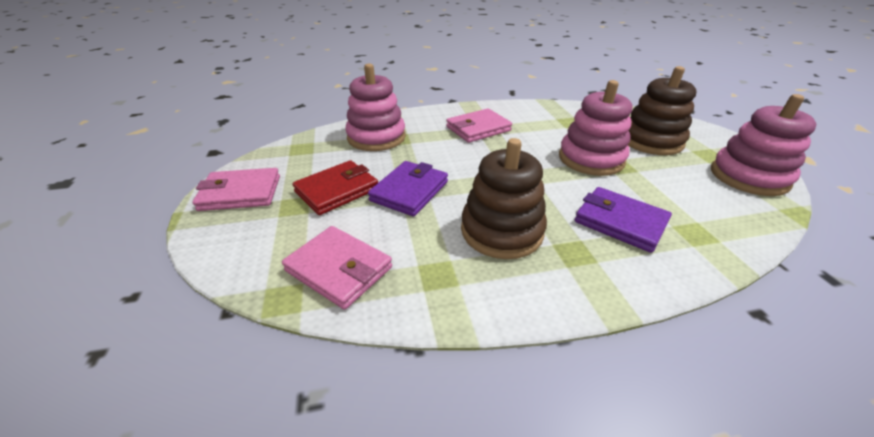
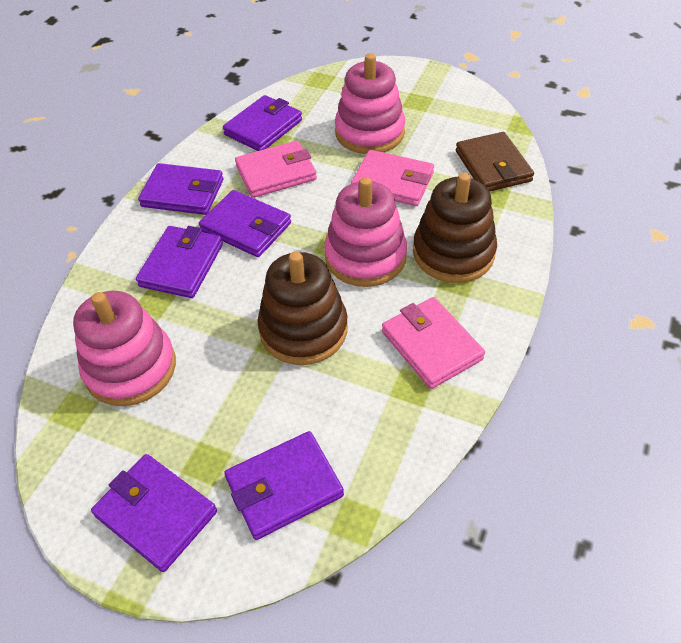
brown wallet: none = 0 -> [456,132,534,192] = 1
purple wallet: [368,161,448,216] [575,187,672,253] = 2 -> [91,454,217,572] [136,226,223,298] [138,163,224,215] [199,190,291,257] [223,95,302,151] [224,431,344,540] = 6
red wallet: [292,160,378,215] = 1 -> none = 0

